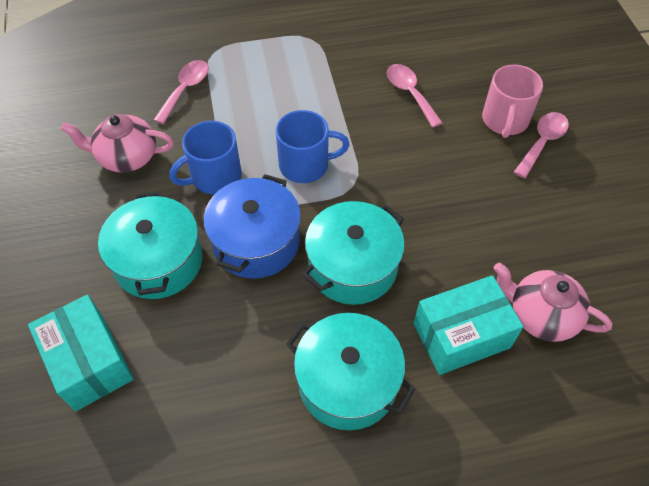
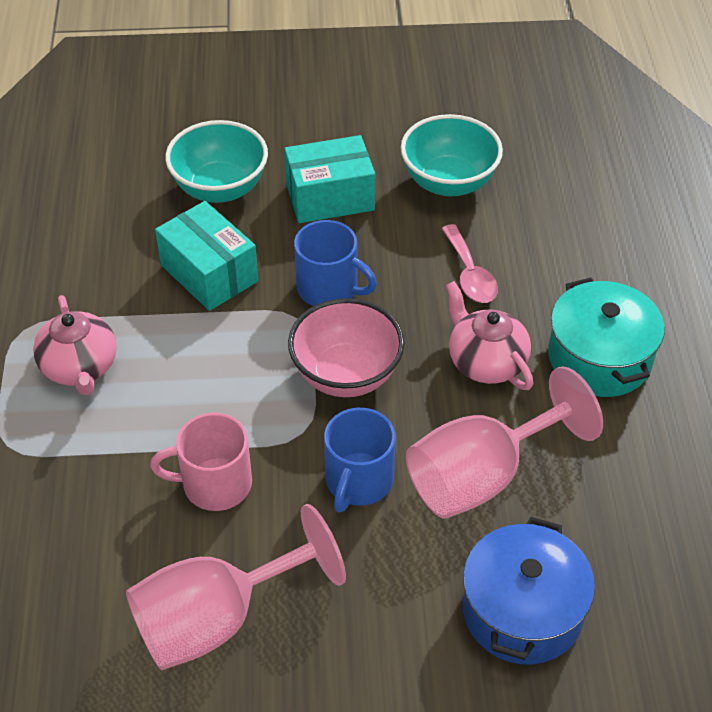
pink bowl: none = 0 -> [288,298,405,397] = 1
pink goblet: none = 0 -> [126,504,346,671] [406,367,603,519] = 2
pink spoon: [154,60,209,124] [387,64,443,128] [514,112,569,178] = 3 -> [441,224,498,303] = 1
turquoise bowl: none = 0 -> [165,120,268,203] [401,114,503,196] = 2
turquoise pot: [98,192,203,299] [286,313,415,430] [302,201,405,305] = 3 -> [548,278,665,397] = 1

